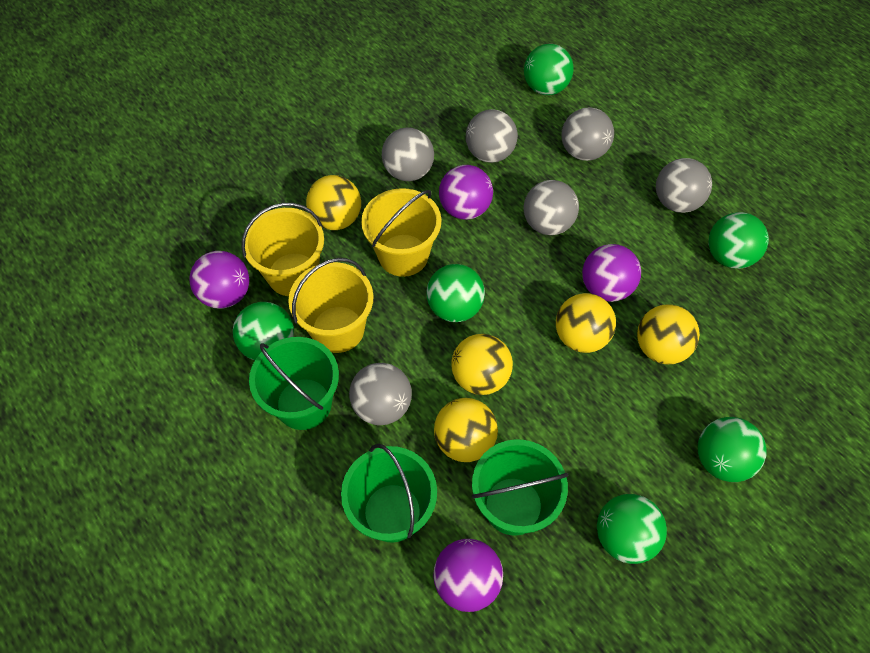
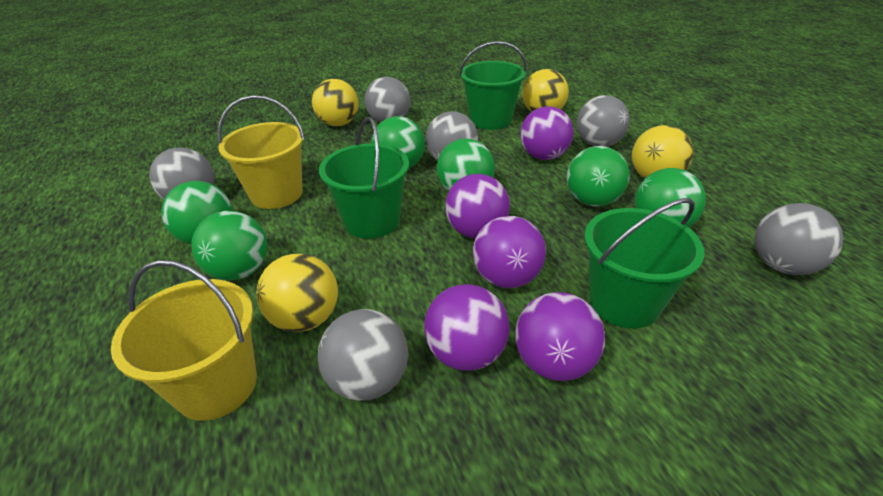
purple ball: [189,251,249,308] [433,539,503,612] [439,165,493,219] [582,244,641,302] = 4 -> [424,284,510,371] [445,174,510,238] [473,216,546,288] [515,292,605,381] [520,106,574,160] = 5
yellow ball: [306,175,361,230] [434,398,498,462] [451,334,513,395] [556,293,616,353] [637,304,700,364] = 5 -> [256,253,338,332] [312,79,359,126] [522,69,569,112] [632,125,694,178] = 4
yellow bucket: [241,203,324,296] [288,258,374,353] [361,188,441,277] = 3 -> [111,260,257,421] [217,95,305,209] = 2

